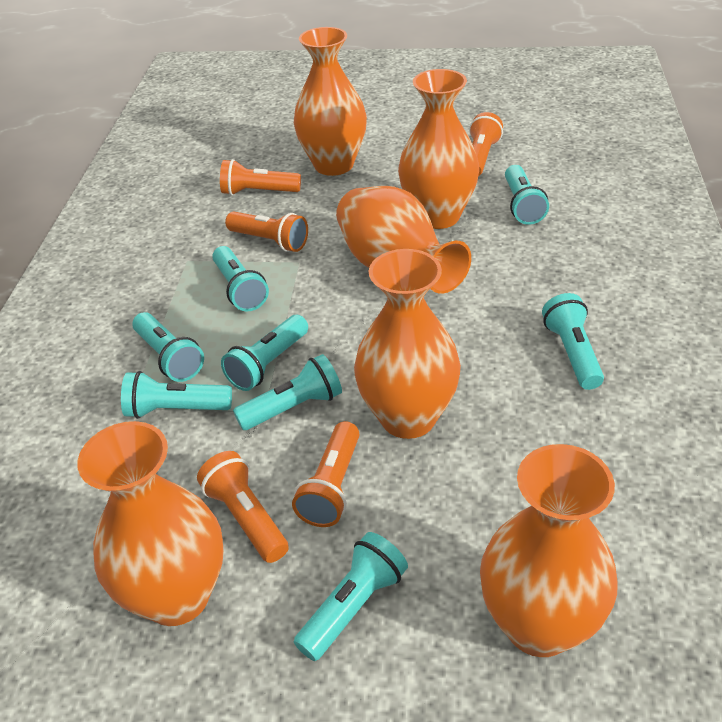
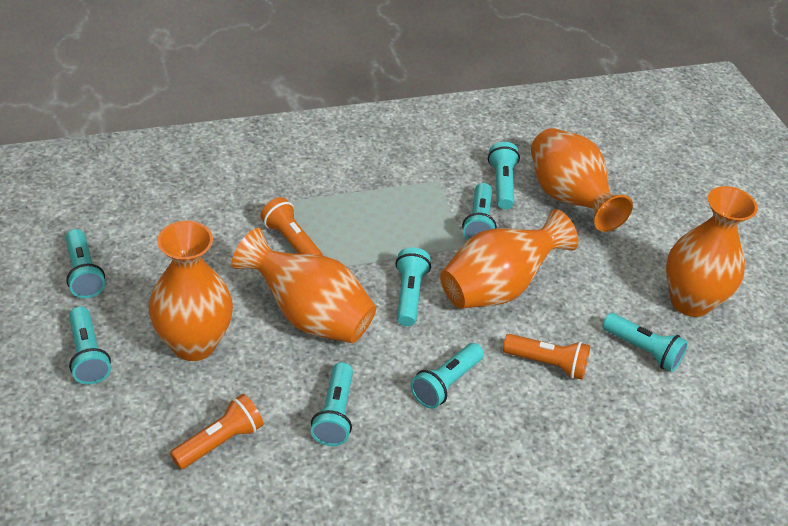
orange flashlight: [197,451,289,563] [220,159,301,195] [225,211,308,252] [292,421,360,527] [469,112,503,176] = 5 -> [170,394,263,469] [260,197,323,256] [503,334,590,380] = 3
orange vase: [77,421,224,626] [294,27,367,176] [336,186,471,294] [354,249,461,439] [398,69,479,229] [480,444,617,657] = 6 -> [149,221,233,361] [232,228,376,343] [440,209,578,309] [531,128,633,232] [666,186,758,317] = 5

